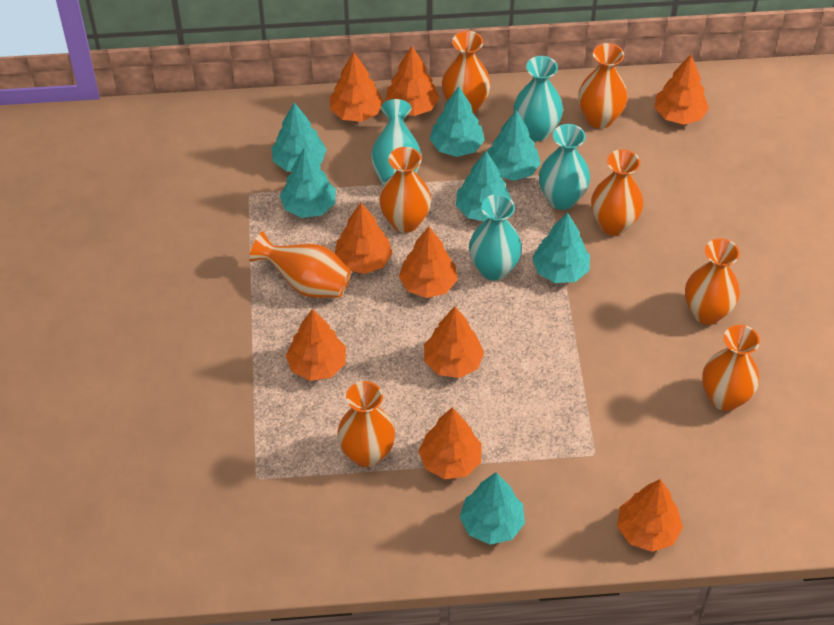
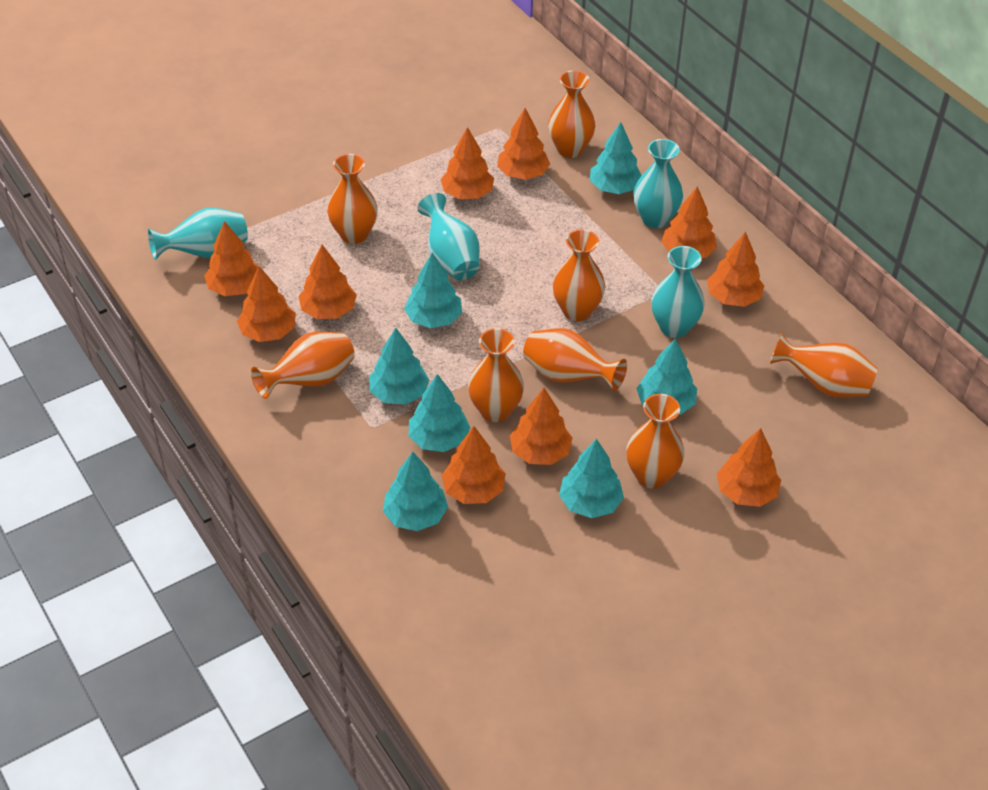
orange tree: [285,309,346,381] [330,52,383,122] [335,203,392,274] [386,46,439,116] [399,227,457,298] [419,407,482,479] [424,306,484,378] [617,479,683,552] [655,55,709,125] = 9 -> [204,221,259,296] [237,266,296,342] [299,245,357,319] [440,127,494,199] [441,426,506,504] [497,108,550,180] [510,388,573,465] [661,186,717,258] [707,232,764,307] [717,428,781,507] = 10

